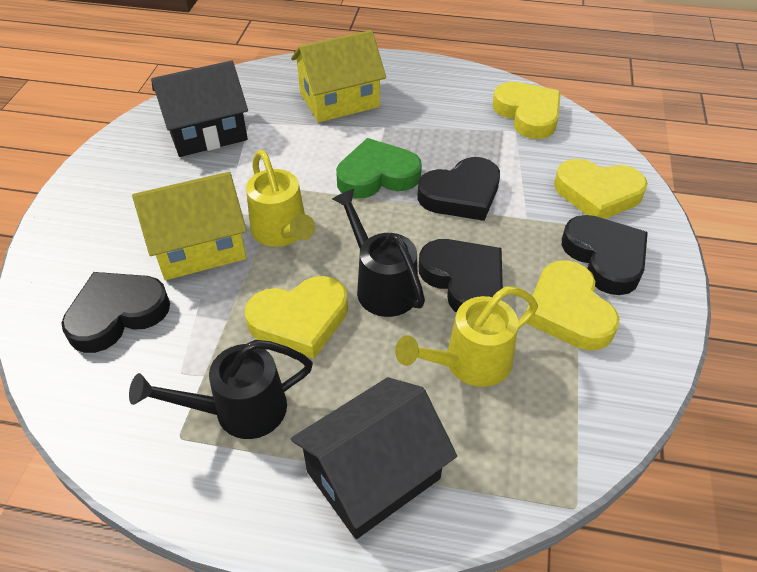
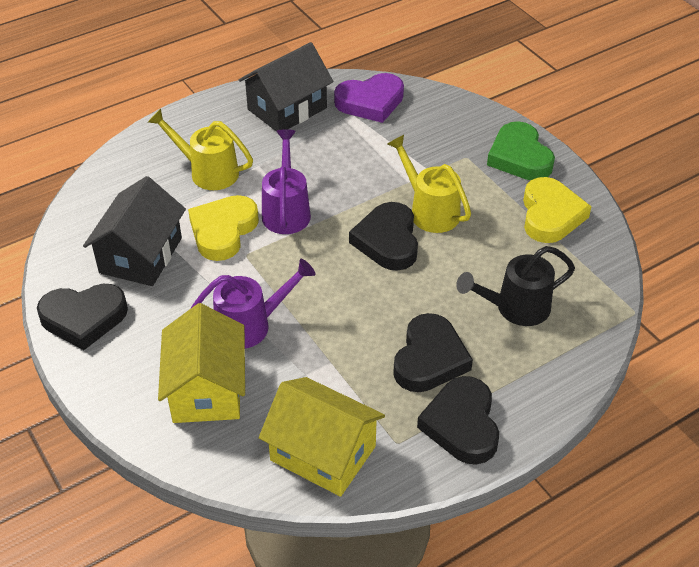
black watering can: [129,340,313,439] [332,189,425,317] = 2 -> [456,246,575,326] = 1
purple heart: none = 0 -> [334,73,404,123] = 1
purple watering can: none = 0 -> [191,259,316,348] [262,129,311,234] = 2
yellow heart: [245,276,348,359] [493,82,561,139] [526,260,619,350] [554,159,648,219] = 4 -> [188,195,259,261] [523,177,592,243] = 2

